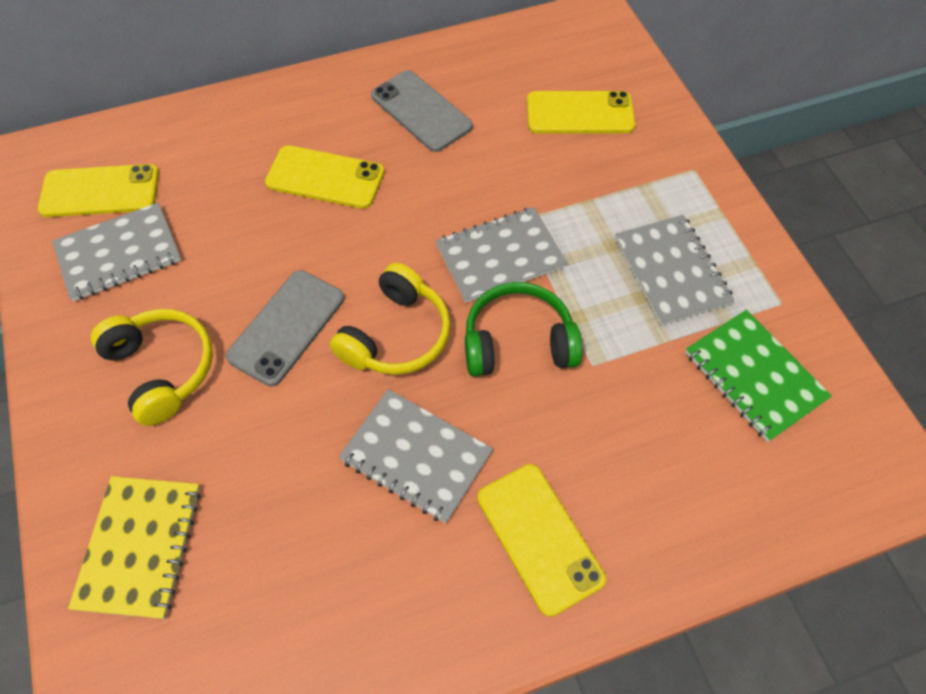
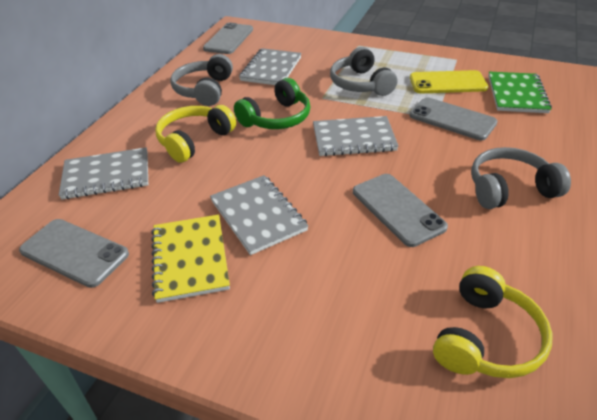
grey headphones: none = 0 -> [170,54,233,106] [330,47,398,96] [471,147,571,209] = 3
grey phone: [226,270,344,386] [371,70,473,152] = 2 -> [19,219,129,288] [203,23,253,54] [353,174,448,247] [409,97,498,140] = 4
yellow phone: [38,164,159,217] [265,145,384,209] [478,464,606,617] [527,91,635,134] = 4 -> [410,70,488,94] = 1

